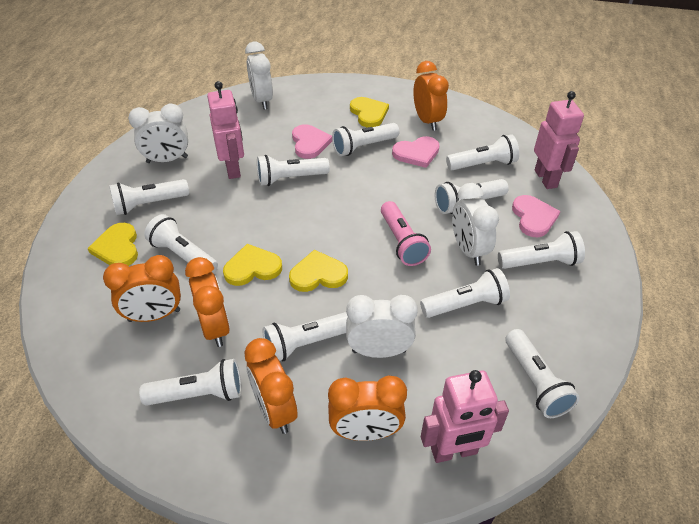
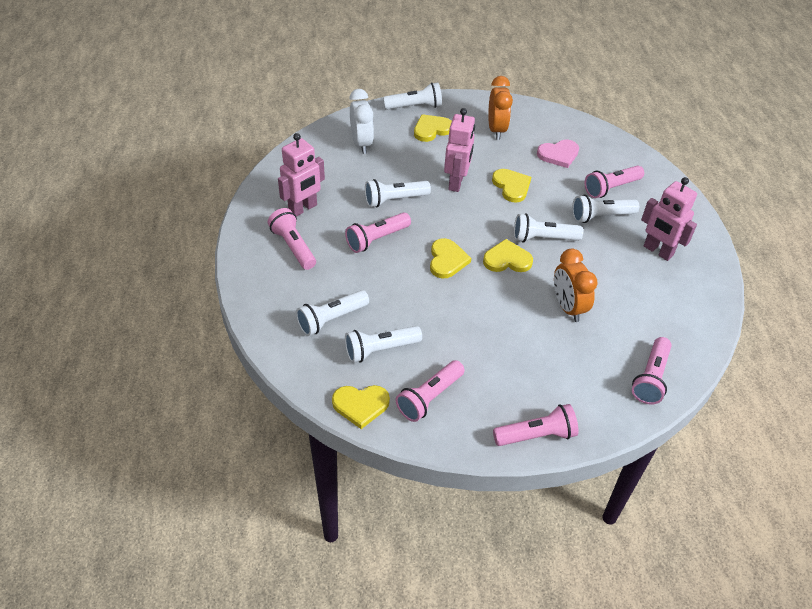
orange clock: [103,255,181,322] [185,257,230,347] [244,338,297,434] [328,376,407,441] [413,61,449,131] = 5 -> [488,76,513,140] [554,249,598,322] = 2
pink flashlight: [381,201,431,266] = 1 -> [268,208,316,270] [345,212,411,253] [396,360,465,422] [493,404,579,446] [585,165,644,198] [632,337,672,405] = 6
pink heart: [292,124,332,159] [392,136,440,168] [512,195,561,237] = 3 -> [537,140,579,168] = 1
white clock: [128,104,188,163] [245,41,273,109] [346,295,418,358] [452,183,499,266] = 4 -> [349,89,374,154] = 1
white flashlight: [109,179,189,215] [139,359,242,406] [144,214,218,273] [257,155,330,186] [263,312,348,361] [332,123,399,156] [420,268,510,318] [435,179,509,214] [446,134,519,170] [498,231,585,269] [505,329,580,418] = 11 -> [296,290,369,336] [345,326,422,363] [365,179,431,208] [383,82,442,110] [514,213,583,243] [572,195,639,223] = 6
yellow heart: [87,223,138,266] [223,244,282,286] [289,250,348,292] [350,97,389,127] = 4 -> [332,385,390,429] [414,114,452,142] [430,238,471,279] [483,239,533,272] [492,169,531,203] = 5

